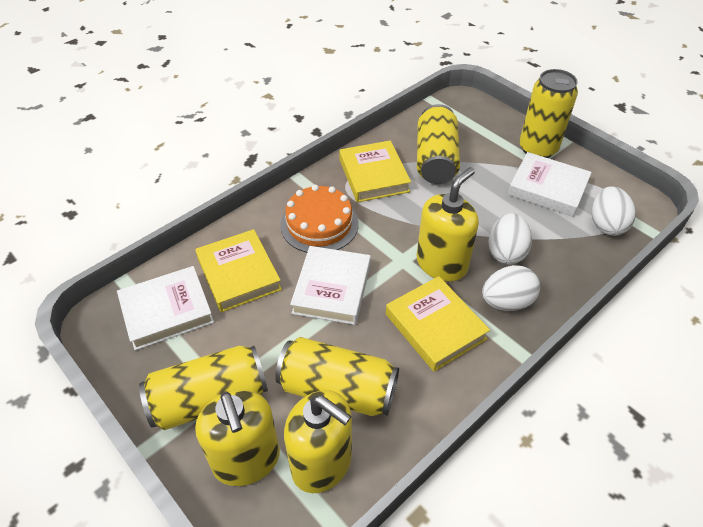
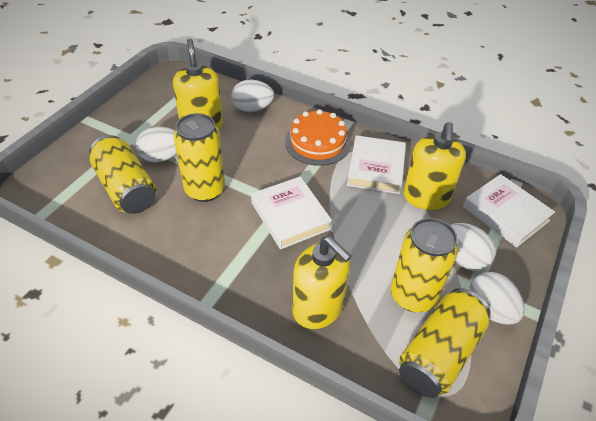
white egg: [482,265,540,311] [488,213,532,265] [592,186,636,236] = 3 -> [136,127,177,162] [231,80,274,112] [450,223,496,271] [469,272,525,325] = 4
yellow book: [195,229,282,312] [339,140,411,202] [386,276,490,372] = 3 -> none = 0

